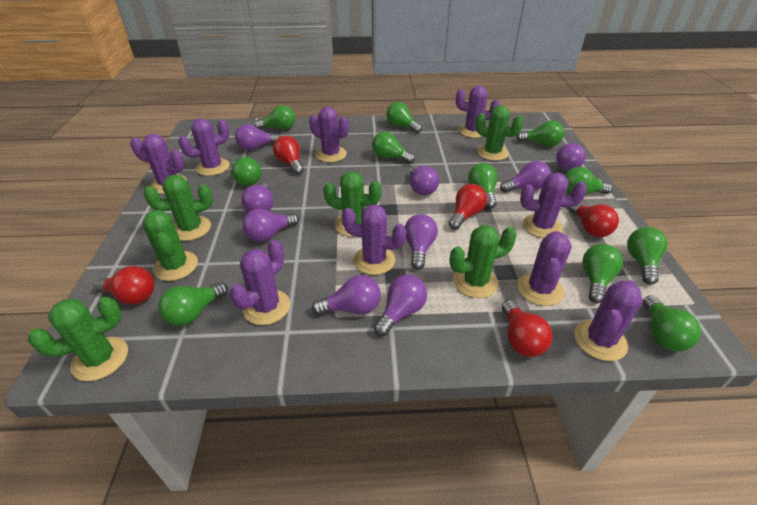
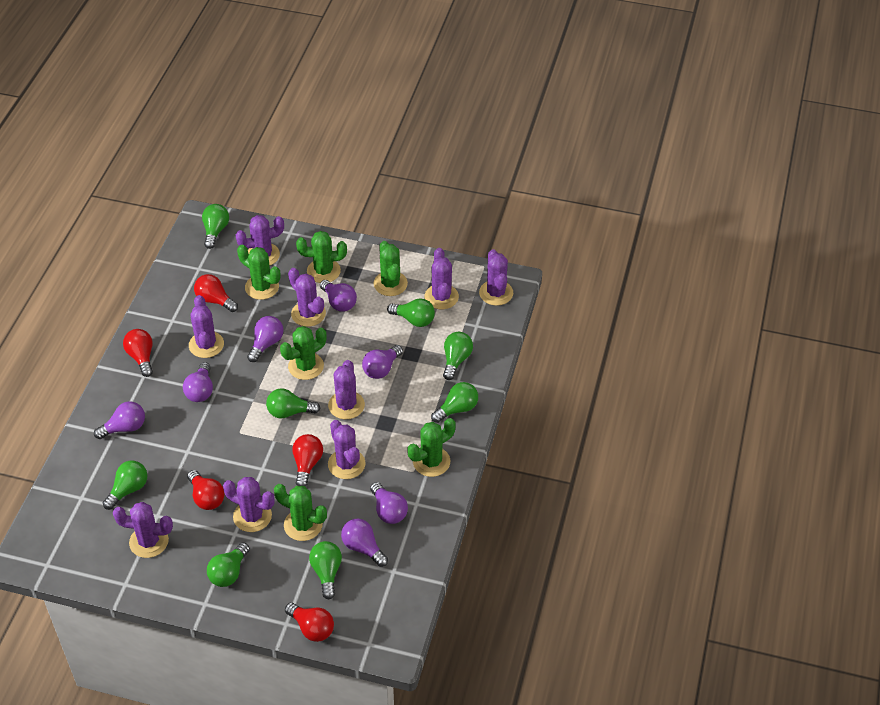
green light bulb: [158,282,228,326] [232,157,261,186] [254,105,295,130] [372,131,415,164] [386,102,422,133] [468,163,498,208] [516,120,564,146] [564,167,613,195] [582,244,623,303] [627,227,668,285] [643,295,701,351] = 11 -> [103,461,147,510] [202,204,229,249] [207,542,250,587] [266,388,321,419] [309,541,342,599] [387,298,435,327] [431,382,478,423] [443,332,473,380] = 8
purple light bulb: [235,124,281,151] [241,183,273,212] [242,209,299,242] [312,275,381,315] [374,275,427,336] [405,214,438,270] [410,166,439,195] [500,161,551,193] [556,143,586,171] = 9 -> [94,401,145,439] [183,362,213,402] [247,316,284,362] [320,280,357,312] [341,519,388,567] [362,345,403,379] [370,482,408,524] = 7

